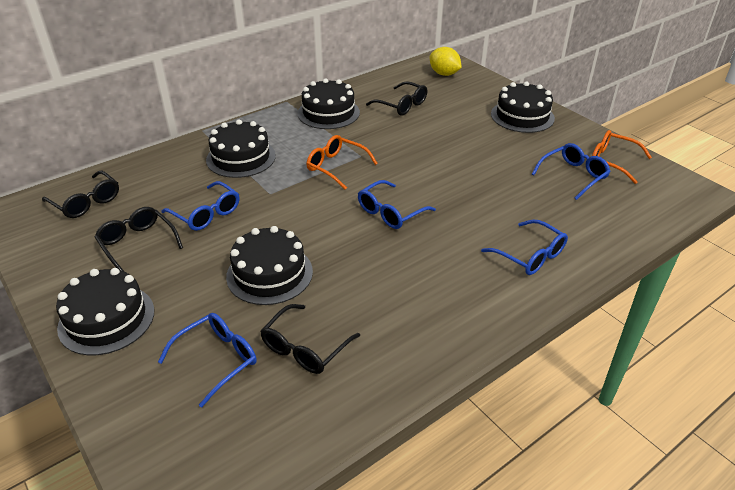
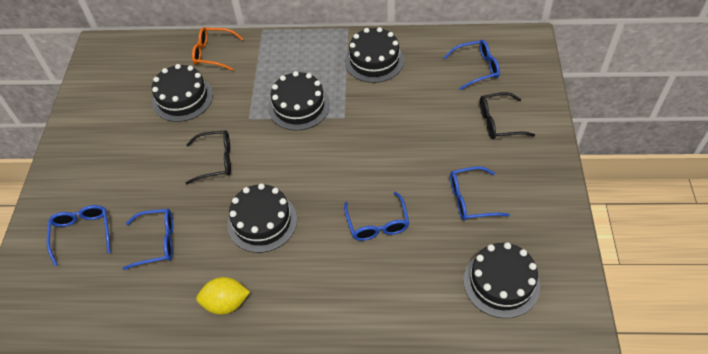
black glasses: [42,171,119,218] [95,207,183,272] [260,304,360,374] [366,81,427,115] = 4 -> [185,130,231,185] [480,92,535,139] = 2
orange glasses: [306,135,378,190] [592,130,652,184] = 2 -> [192,27,243,71] = 1

